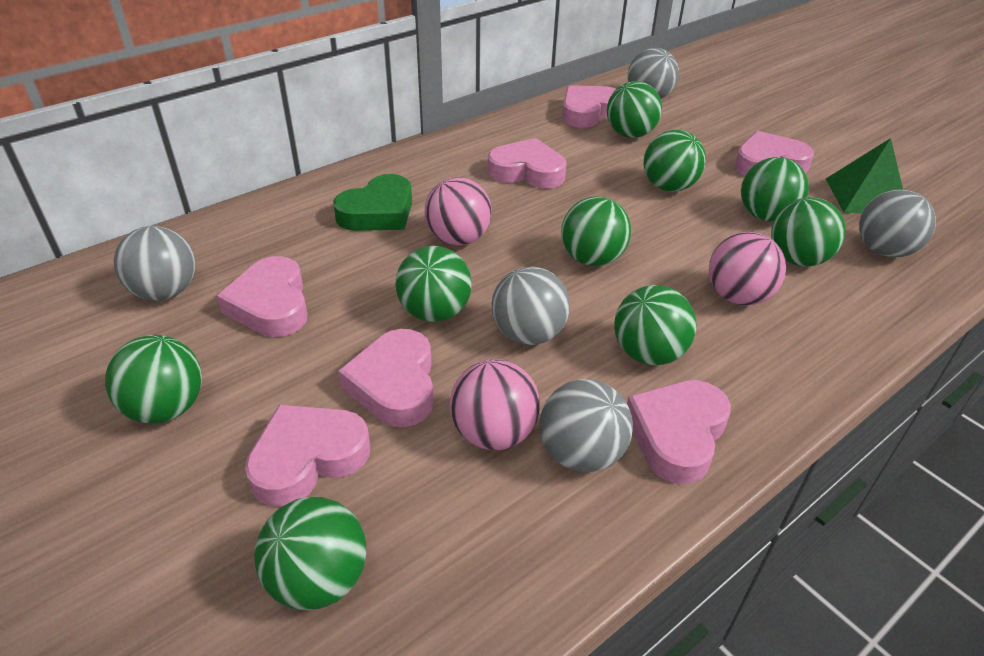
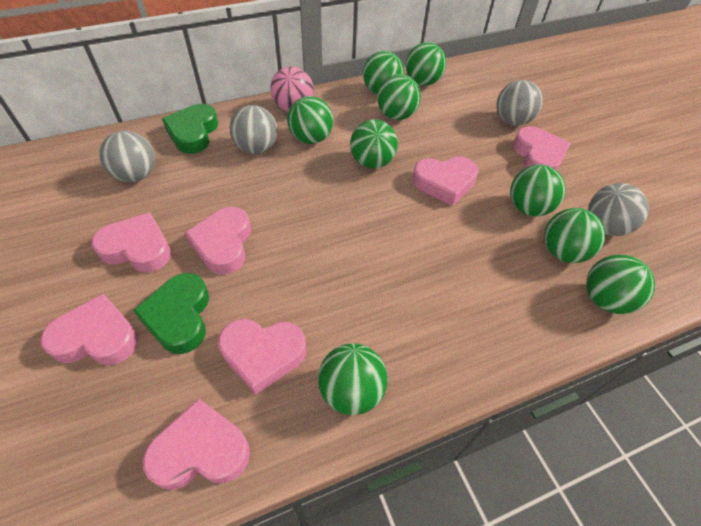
green heart: [333,174,412,231] = 1 -> [133,273,209,354] [162,104,218,154] = 2
green pyramid: [826,138,903,214] = 1 -> none = 0
grey ball: [114,226,195,301] [492,267,570,345] [540,379,633,472] [628,48,679,99] [859,189,936,257] = 5 -> [99,131,155,182] [230,105,278,154] [497,80,543,126] [588,183,649,236] = 4
pink ball: [424,177,492,245] [450,359,540,450] [709,232,786,305] = 3 -> [270,67,314,112] = 1

